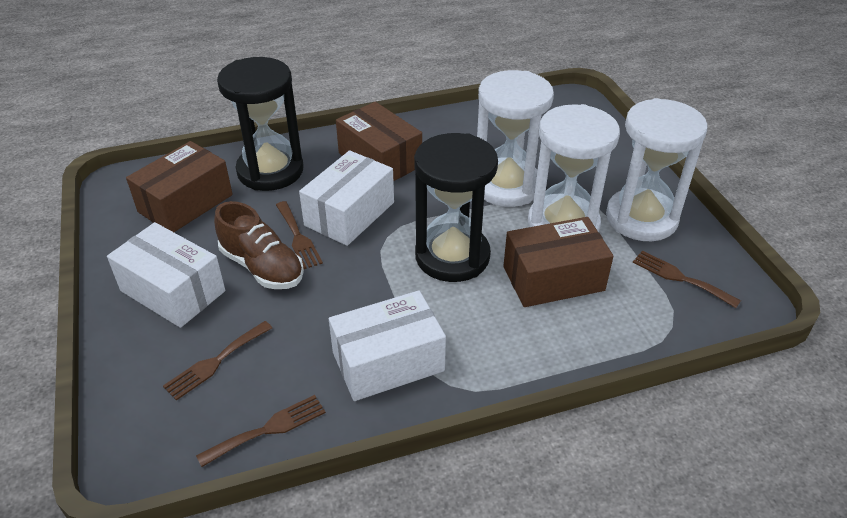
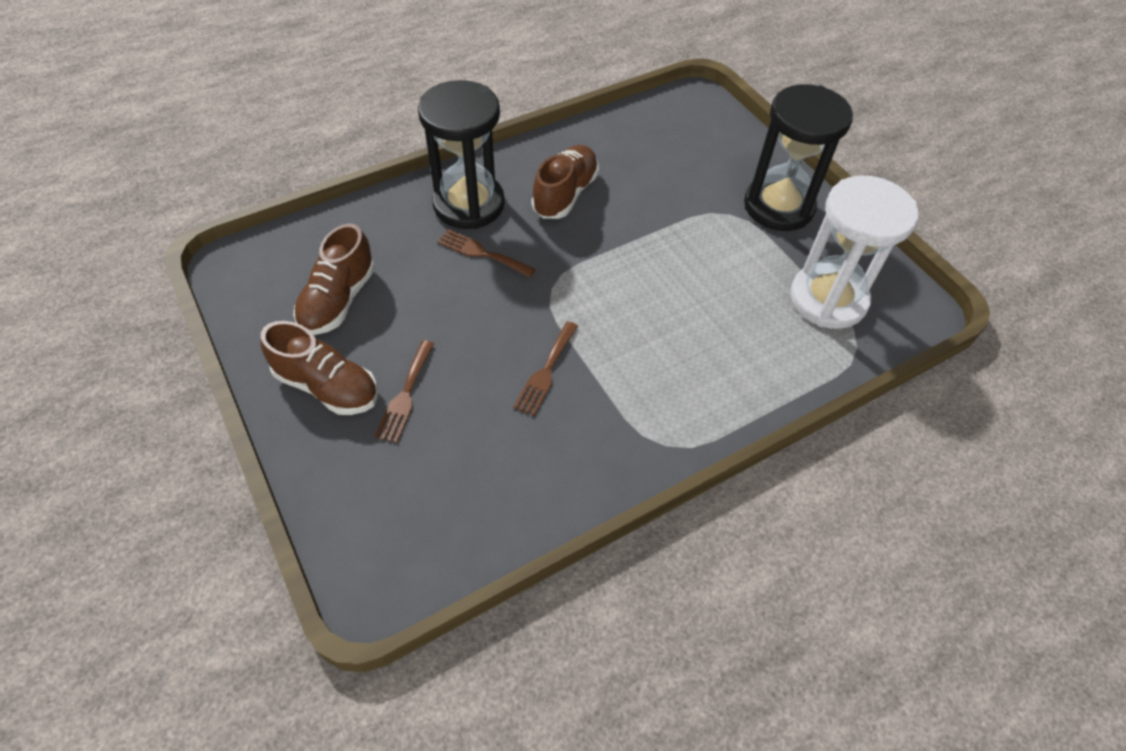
brown box: [126,141,233,232] [336,102,422,181] [503,217,614,307] = 3 -> none = 0
brown fork: [163,321,272,401] [196,395,326,467] [276,201,323,269] [632,251,741,308] = 4 -> [374,340,434,443] [437,229,536,277] [513,321,578,416] = 3
brown shoe: [214,201,304,289] = 1 -> [261,321,378,415] [293,224,375,335] [532,145,599,219] = 3
white box: [107,222,225,328] [299,150,394,246] [329,290,446,401] = 3 -> none = 0
white hourglass: [477,70,554,207] [528,104,620,232] [606,98,708,241] = 3 -> [790,175,918,329] = 1

